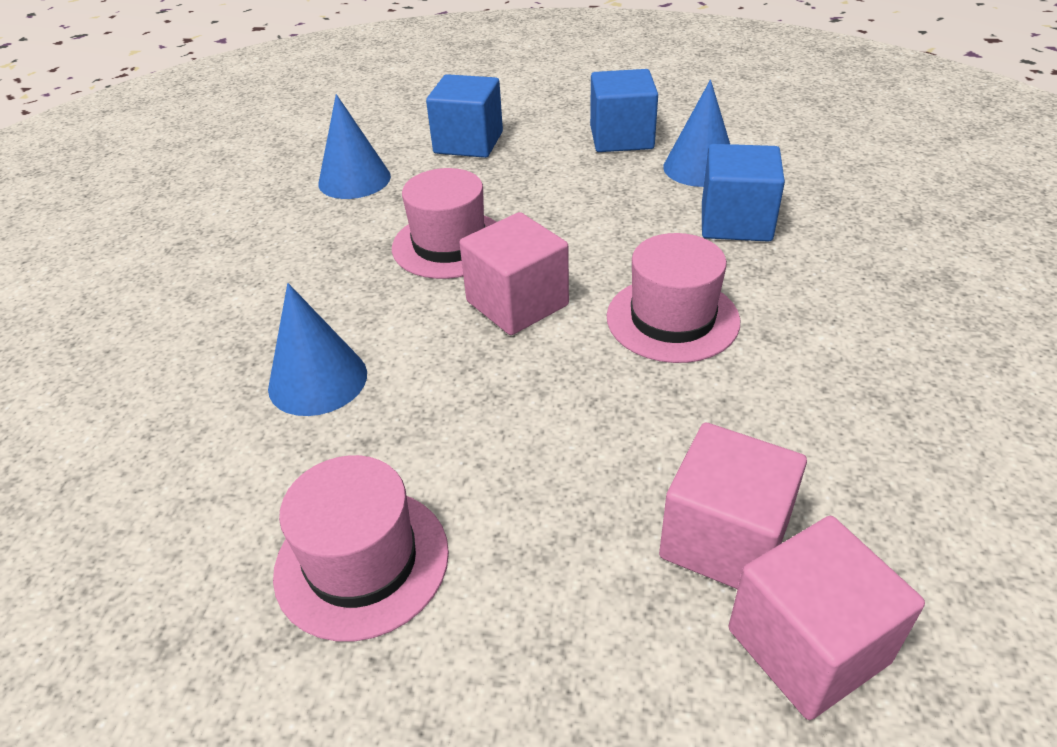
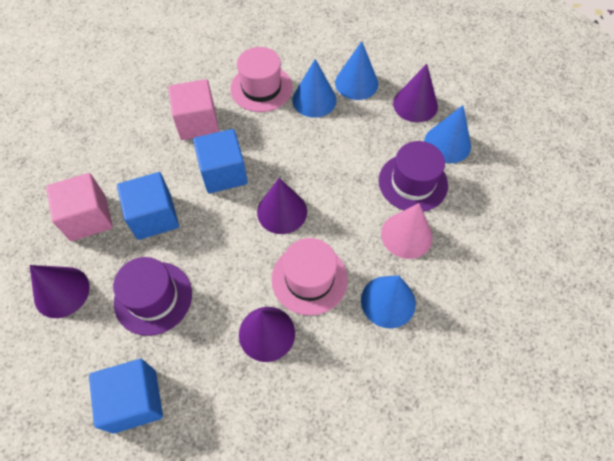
blue cone: [268,283,367,416] [318,94,391,199] [663,80,730,187] = 3 -> [292,59,337,118] [335,41,378,100] [361,276,416,328] [424,105,471,163] = 4
pink cone: none = 0 -> [381,203,433,259] = 1
pink cube: [459,212,569,335] [659,423,807,589] [729,516,925,720] = 3 -> [46,173,113,241] [168,79,219,140] = 2
pink hat: [273,455,449,642] [392,168,496,279] [607,233,740,363] = 3 -> [230,47,293,112] [271,238,348,316] = 2
purple cone: none = 0 -> [29,265,90,318] [239,307,295,362] [257,178,307,234] [393,64,438,122] = 4
purple hat: none = 0 -> [113,257,192,336] [379,141,448,212] = 2

